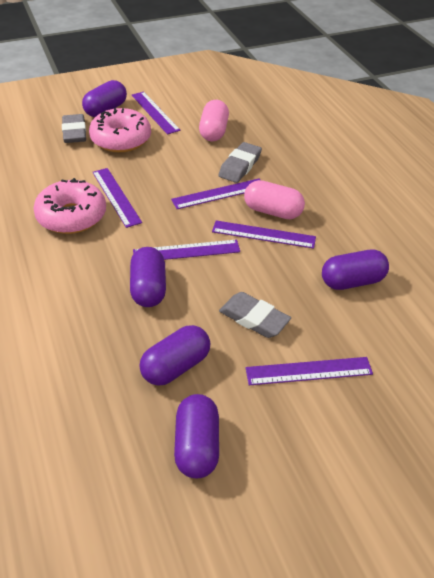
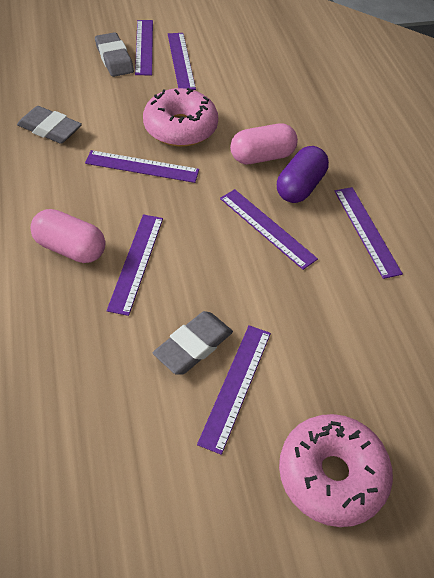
purple capsule: [82,80,127,117] [130,247,166,307] [139,325,210,386] [174,394,219,478] [322,250,389,290] = 5 -> [277,146,329,203] = 1
purple ruler: [92,168,142,228] [132,92,180,134] [133,240,240,260] [171,179,260,209] [212,220,316,249] [246,357,373,385] = 6 -> [85,150,199,183] [106,214,163,316] [135,20,153,75] [168,33,196,90] [197,325,271,455] [220,189,318,270] [335,187,403,279] = 7

